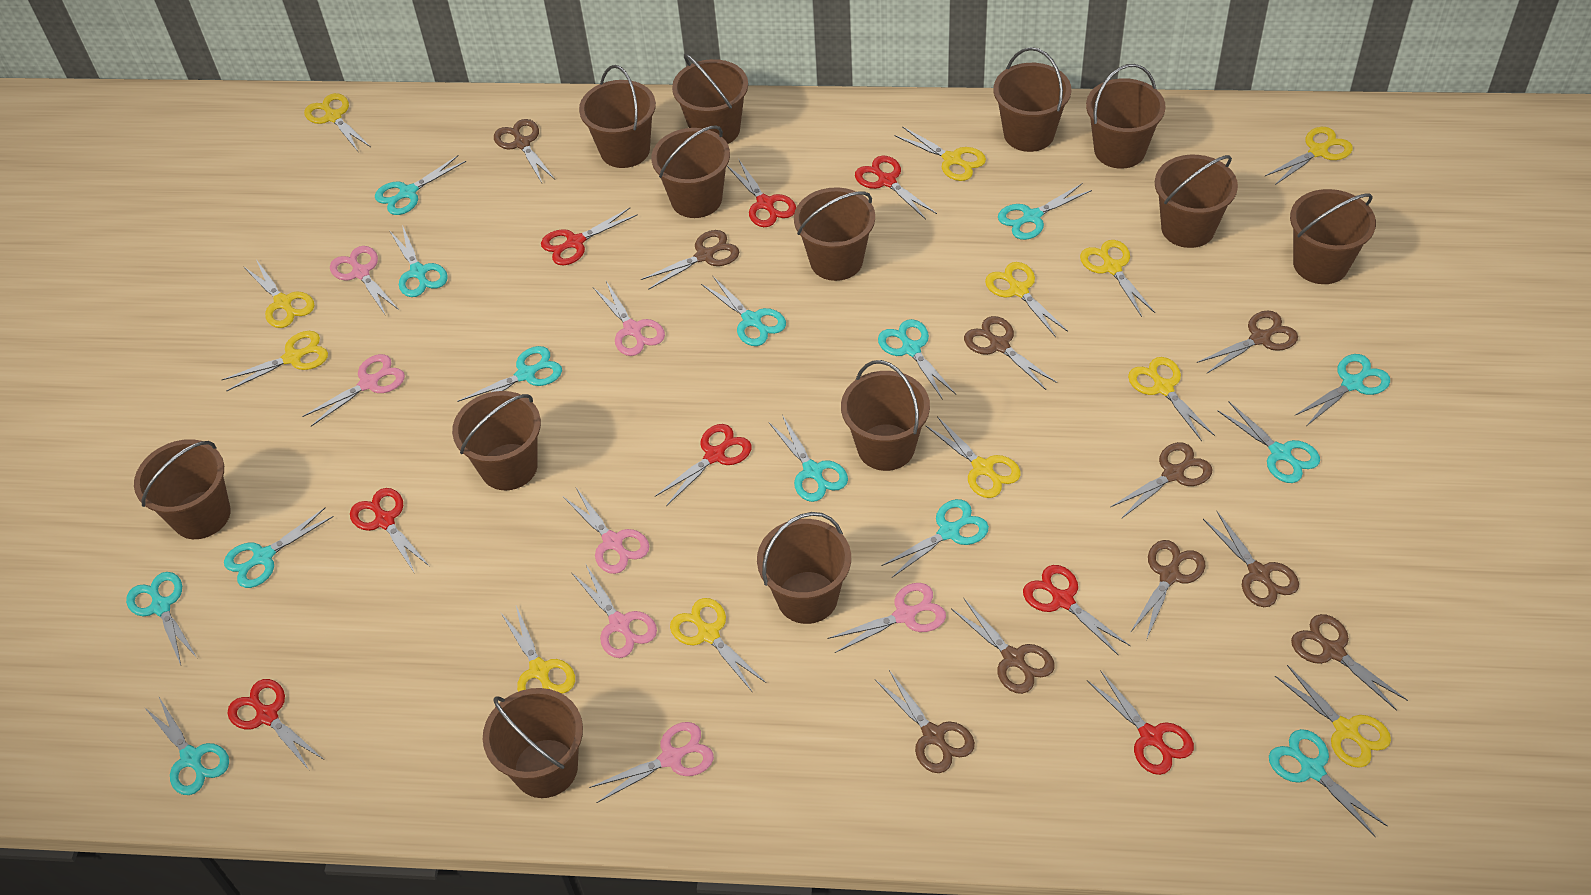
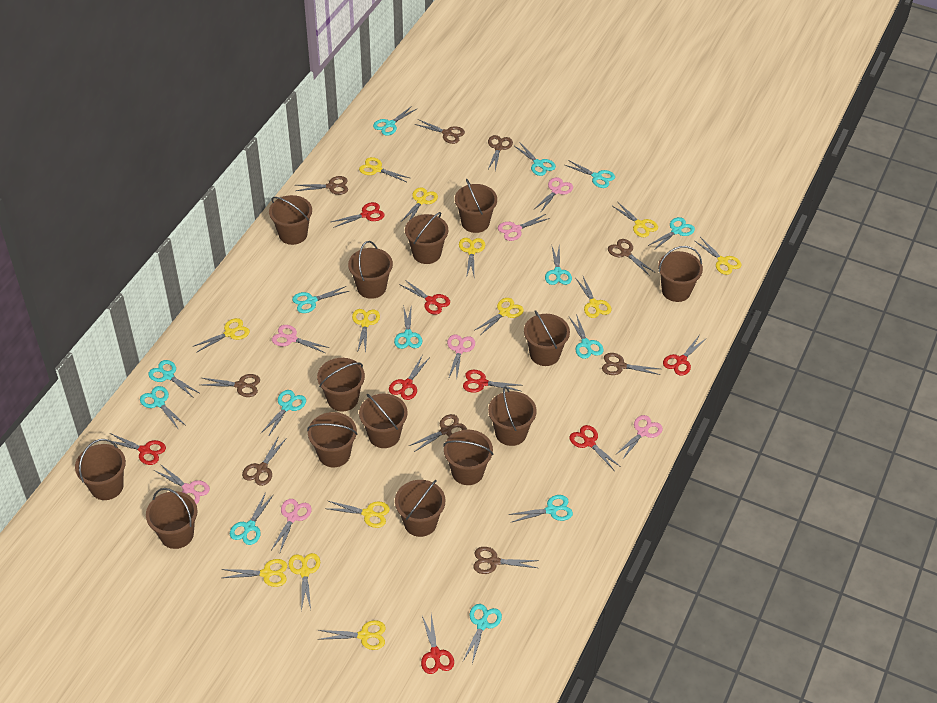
brown bucket: [134,439,231,539] [452,391,541,490] [483,688,583,798] [579,65,656,168] [651,125,730,218] [672,54,748,144] [757,512,851,624] [794,187,875,281] [841,360,930,471] [994,47,1071,152] [1086,64,1166,169] [1155,155,1238,248] [1290,189,1376,284] = 13 -> [75,439,126,500] [146,488,198,549] [269,195,312,245] [307,412,357,467] [317,358,365,411] [348,241,393,299] [359,394,408,448] [395,480,445,537] [405,212,448,264] [443,430,493,485] [455,179,497,233] [488,387,537,446] [524,310,570,366] [658,246,703,302] = 14
brown scissors: [494,119,555,183] [641,230,739,290] [875,670,975,773] [951,599,1055,694] [964,316,1057,390] [1110,442,1212,519] [1130,540,1205,640] [1197,310,1298,374] [1203,511,1299,607] [1291,614,1408,711] = 10 -> [202,374,260,397] [242,436,287,486] [296,176,348,195] [409,414,467,453] [414,119,465,144] [473,547,539,574] [488,135,513,170] [602,353,660,375] [608,239,654,276] = 9
yellow scissors: [222,331,328,391] [243,261,314,328] [304,93,371,151] [501,606,575,693] [670,598,766,691] [894,126,986,181] [925,416,1021,498] [985,262,1068,337] [1080,240,1155,317] [1128,357,1215,441] [1265,127,1353,185] [1275,665,1391,768] = 12 -> [192,318,250,353] [222,559,287,587] [288,553,320,611] [318,620,386,650] [325,501,390,528] [352,309,380,353] [359,157,410,182] [401,187,438,222] [459,238,485,278] [474,298,524,334] [576,277,611,318] [613,202,658,237] [695,237,741,275] = 13

